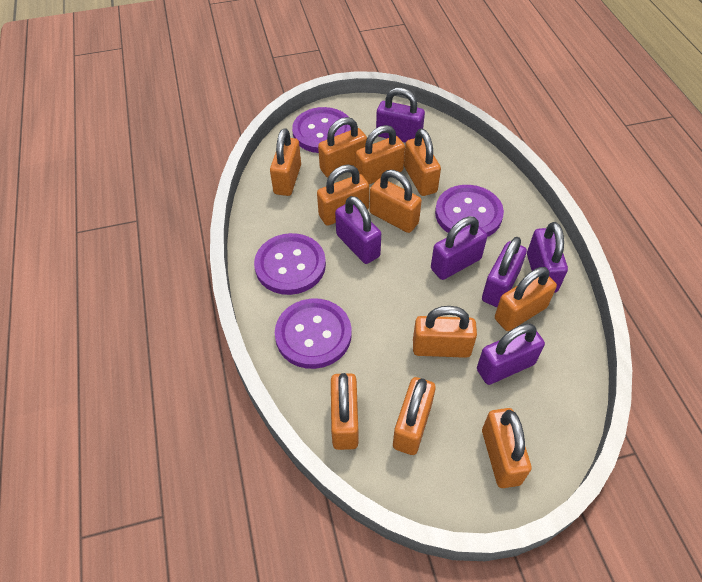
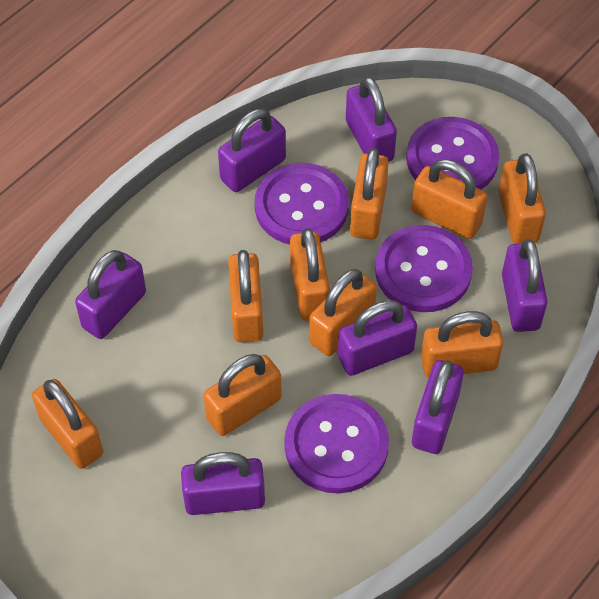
orange padlock: [270,128,301,196] [317,165,369,226] [318,117,367,178] [331,373,358,450] [356,125,405,184] [369,170,422,233] [393,377,436,455] [404,129,441,196] [413,306,477,358] [482,408,532,488] [495,267,557,331] = 11 -> [32,379,103,469] [203,354,282,436] [228,250,263,342] [290,228,330,321] [309,269,377,356] [350,148,389,240] [411,159,488,239] [421,311,504,378] [499,153,546,244] = 9
purple padlock: [335,196,381,264] [376,88,425,143] [431,216,487,280] [477,324,545,385] [482,237,527,307] [527,222,568,293] = 6 -> [75,250,146,339] [181,452,265,515] [218,109,286,192] [338,300,417,376] [346,76,397,162] [412,360,464,454] [502,239,548,332] = 7

